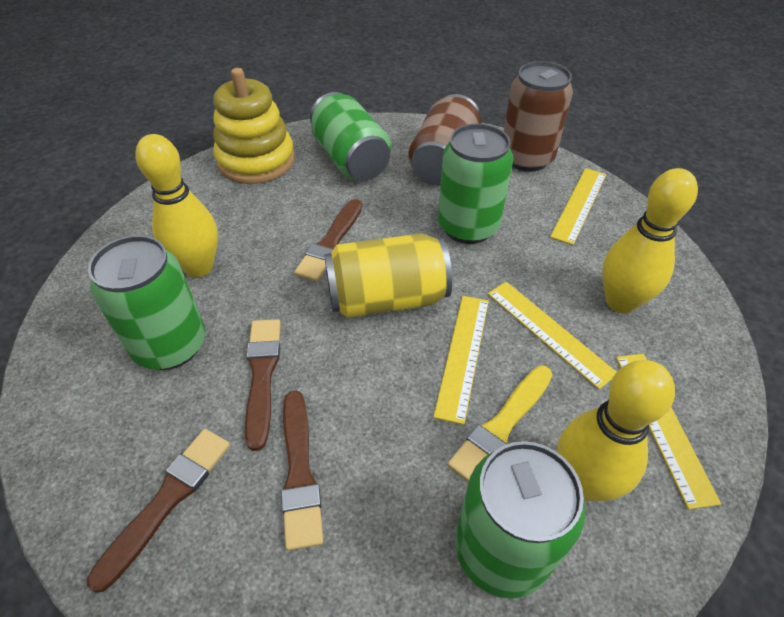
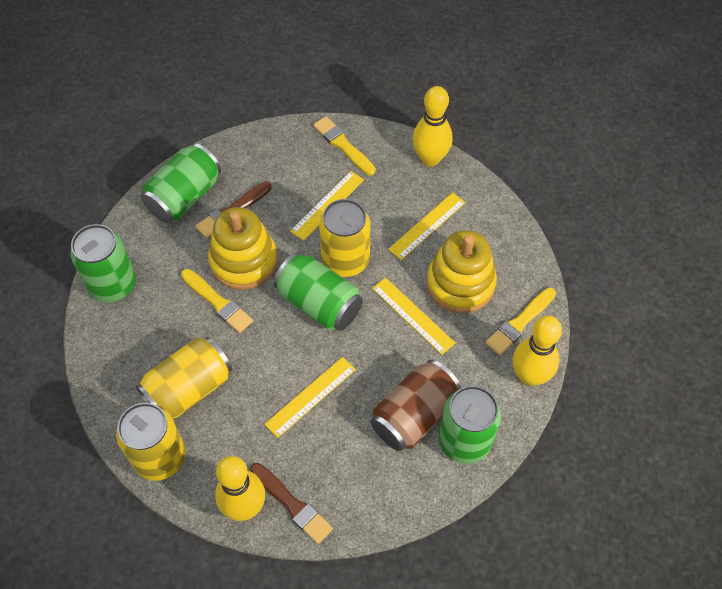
brown brush: [87,429,230,593] [245,319,281,451] [281,391,324,551] [294,199,362,282] = 4 -> [195,181,272,238] [250,463,333,544] = 2
brown can: [408,94,482,186] [503,61,573,172] = 2 -> [371,360,461,451] = 1
yellow brush: [448,366,553,482] = 1 -> [181,269,253,333] [313,116,376,175] [486,287,556,355] = 3
yellow can: [324,233,452,318] = 1 -> [116,403,186,481] [136,337,232,419] [319,199,370,277] = 3
yellow stacking toy: [213,68,295,184] = 1 -> [208,207,278,290] [427,230,497,313] = 2

